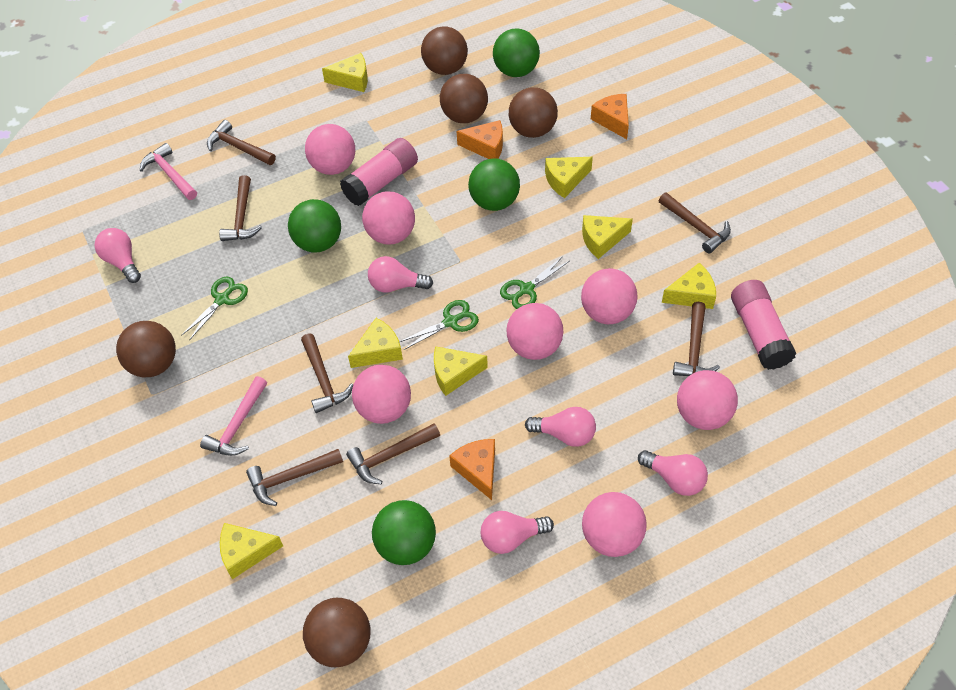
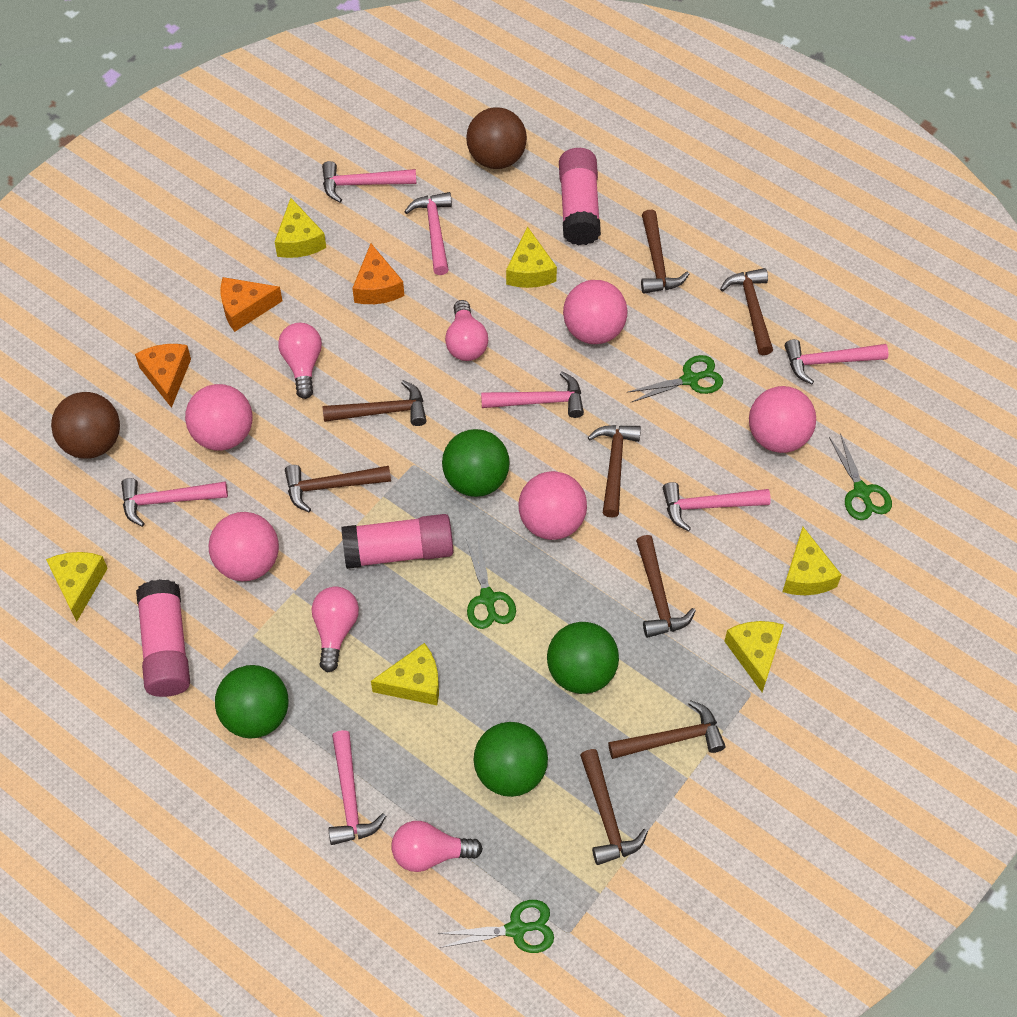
brown ball: [116,321,176,378] [303,598,371,667] [421,26,468,75] [440,74,488,123] [509,87,558,138] = 5 -> [51,392,120,459] [466,107,527,169] = 2
brown hammer: [207,120,276,165] [219,175,262,241] [246,449,343,506] [301,333,354,413] [346,423,440,484] [659,193,731,254] [673,302,720,376] = 7 -> [285,465,391,512] [323,380,426,426] [580,749,648,865] [588,425,641,518] [608,700,726,759] [636,535,696,638] [641,210,689,294] [720,268,773,355] = 8
green scissors: [181,276,248,340] [399,300,479,350] [500,256,569,309] = 3 -> [437,900,554,953] [466,538,516,629] [626,355,723,402] [829,433,892,520] = 4
pink ball: [305,124,355,175] [352,365,411,424] [362,191,415,244] [506,303,563,360] [581,268,637,324] [582,492,647,557] [677,370,738,430] = 7 -> [185,384,253,451] [209,512,279,581] [518,471,587,540] [563,280,628,344] [749,386,816,453] = 5
pink glue stick: [340,138,418,206] [731,280,797,370] = 2 -> [136,579,190,697] [341,514,453,569] [559,148,601,245] = 3
pink hammer: [140,143,197,200] [200,376,267,456] = 2 -> [121,478,228,527] [322,161,416,203] [328,730,386,845] [404,192,452,275] [481,372,584,418] [663,482,771,531] [785,339,889,384] = 7
pink light bulb: [94,228,141,283] [368,256,433,293] [481,511,554,554] [525,407,596,447] [638,450,708,496] = 5 -> [278,323,322,399] [312,586,359,672] [391,821,483,872] [445,300,488,361] = 4
yellow cheese: [220,523,283,579] [322,53,368,92] [348,318,403,368] [434,346,488,396] [545,157,593,198] [582,215,633,259] [662,263,716,309] = 7 -> [46,552,108,622] [275,198,326,258] [371,643,439,705] [506,226,557,288] [724,621,784,692] [782,527,841,595] = 6

